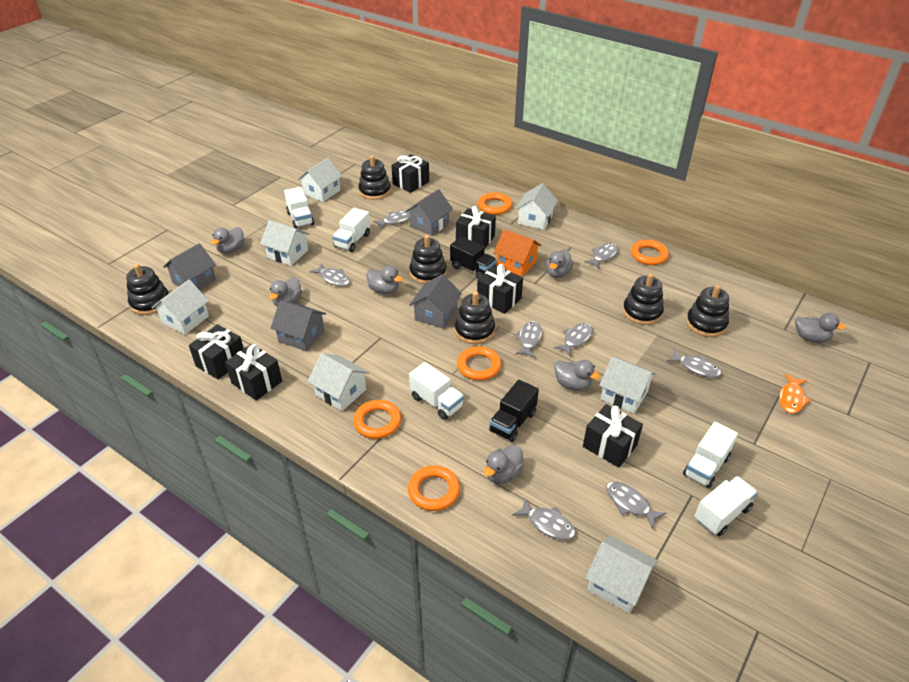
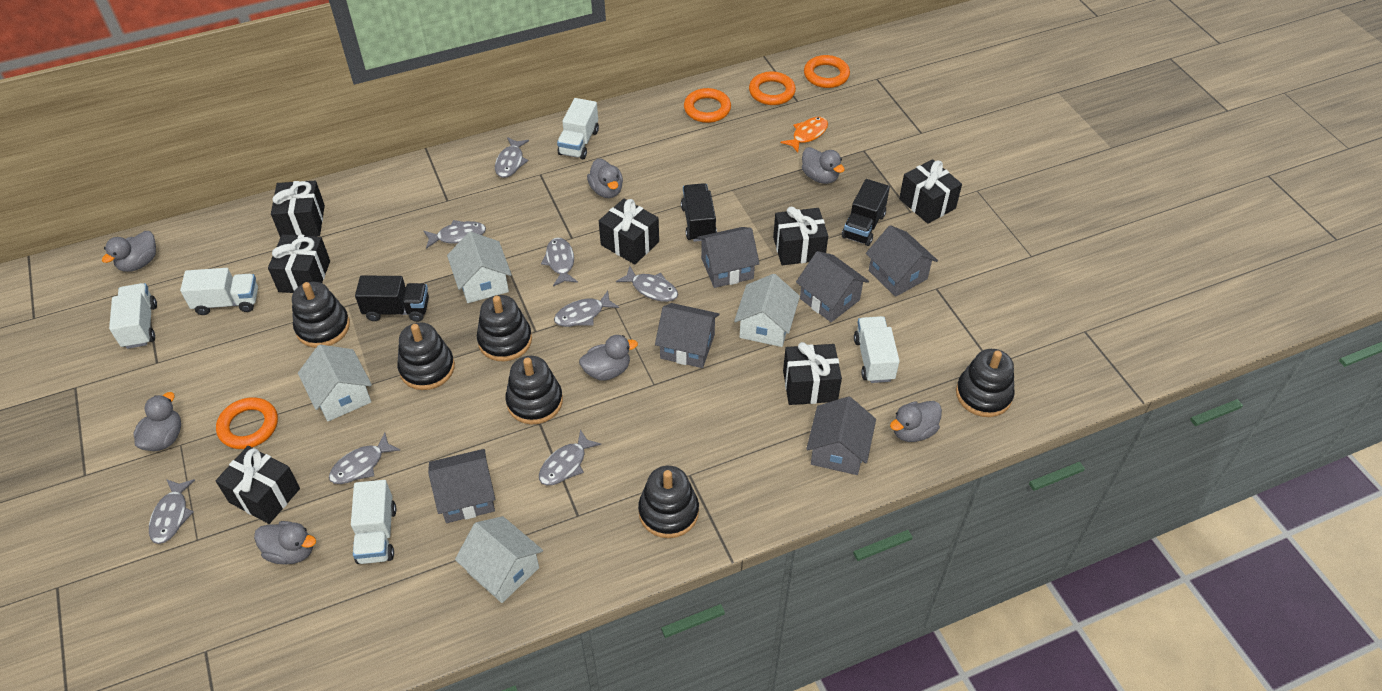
black gift: [189,324,244,380] [225,344,282,401] [391,154,429,193] [456,206,496,248] [477,264,523,314] [583,404,643,468] = 6 -> [216,446,300,524] [268,234,330,293] [271,181,325,238] [599,199,659,264] [773,207,828,265] [783,342,842,405] [899,159,962,224] = 7
black truck: [450,236,497,279] [489,380,539,442] = 2 -> [355,275,429,322] [681,183,717,242] [842,179,890,246] = 3
grey house: [163,243,216,290] [271,301,326,351] [406,189,453,236] [409,274,462,329] = 4 -> [428,449,495,523] [655,303,720,368] [697,227,760,288] [796,251,869,322] [806,396,876,475] [866,225,938,297] = 6
orange house: [493,229,542,277] = 1 -> none = 0
orange ring: [353,400,401,439] [408,466,460,511] [457,346,501,380] [478,192,512,215] [631,240,669,265] = 5 -> [216,397,278,449] [684,88,731,123] [749,71,796,105] [804,55,850,88] = 4
white house: [152,280,209,335] [260,220,310,266] [297,158,342,202] [308,353,369,411] [515,183,558,230] [586,536,658,614] [599,356,656,414] = 7 -> [298,345,372,421] [447,231,512,303] [455,516,543,603] [734,274,800,347] = 4

